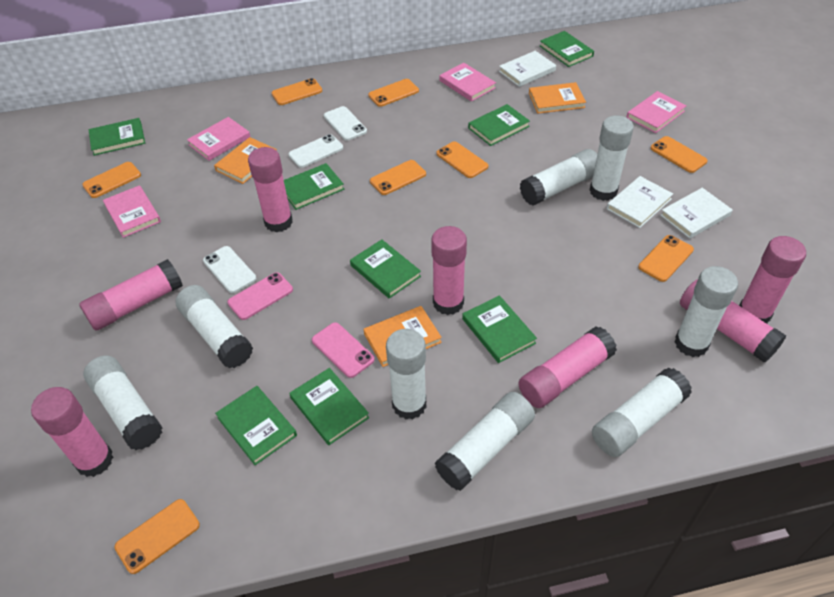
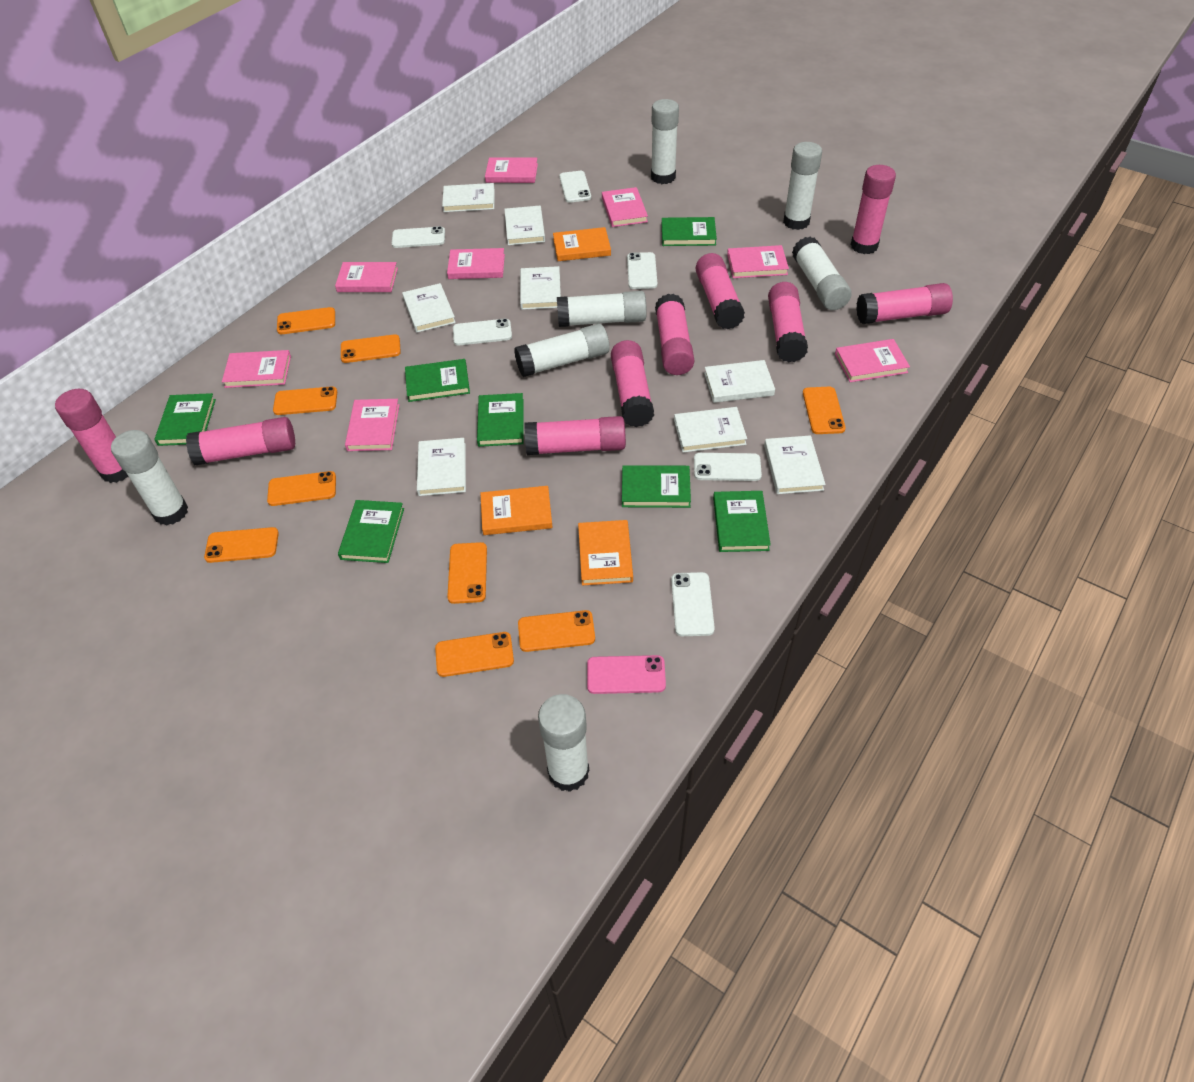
green book: [88,118,145,156] [215,386,297,465] [284,163,344,210] [289,368,369,445] [350,239,421,299] [462,295,537,363] [468,104,530,146] [540,31,594,67] = 8 -> [154,393,216,446] [338,500,404,563] [405,359,470,402] [477,393,524,447] [622,465,691,508] [662,217,717,246] [713,491,771,552] = 7
orange phone: [82,162,141,198] [114,499,200,574] [271,78,322,105] [368,79,419,107] [370,160,426,195] [437,141,488,178] [638,235,694,282] [650,136,708,173] = 8 -> [204,527,279,563] [267,471,336,506] [273,387,337,415] [277,307,335,334] [341,334,401,363] [435,632,514,677] [447,542,487,604] [518,610,595,652] [803,387,846,434] = 9
pink book: [103,185,161,238] [187,117,250,161] [439,63,496,102] [626,91,687,133] = 4 -> [222,350,291,388] [335,262,398,292] [345,399,399,451] [447,248,505,279] [485,157,538,183] [602,187,648,227] [727,245,789,278] [835,339,910,382] = 8
pink glue stick: [31,387,113,477] [79,259,183,331] [248,147,293,232] [431,226,467,315] [518,327,617,408] [680,279,786,362] [739,236,806,324] = 7 -> [55,389,129,483] [186,417,295,465] [524,416,626,455] [611,340,654,427] [655,294,694,375] [696,253,745,329] [768,282,808,363] [851,165,896,254] [856,283,953,324] = 9
pink phone: [227,272,293,320] [312,322,375,378] = 2 -> [587,655,666,694] = 1
white book: [499,51,556,87] [607,176,673,228] [660,188,733,238] = 3 -> [402,283,456,333] [417,438,466,496] [442,183,495,212] [504,206,545,245] [520,266,561,310] [674,407,747,453] [704,360,775,403] [764,435,826,494] = 8
white glue stick: [83,355,163,450] [176,285,253,368] [386,329,426,419] [435,392,535,491] [520,149,597,206] [590,115,634,201] [592,367,692,457] [675,266,738,357] = 8 -> [111,430,188,526] [514,324,609,377] [538,694,589,792] [557,291,647,327] [651,99,679,184] [783,142,822,230] [792,236,852,310] = 7
white phone: [203,246,256,293] [288,134,343,168] [324,106,367,141] = 3 -> [392,226,445,248] [453,319,512,346] [559,171,591,203] [627,252,657,289] [671,572,715,636] [694,453,762,481] = 6

